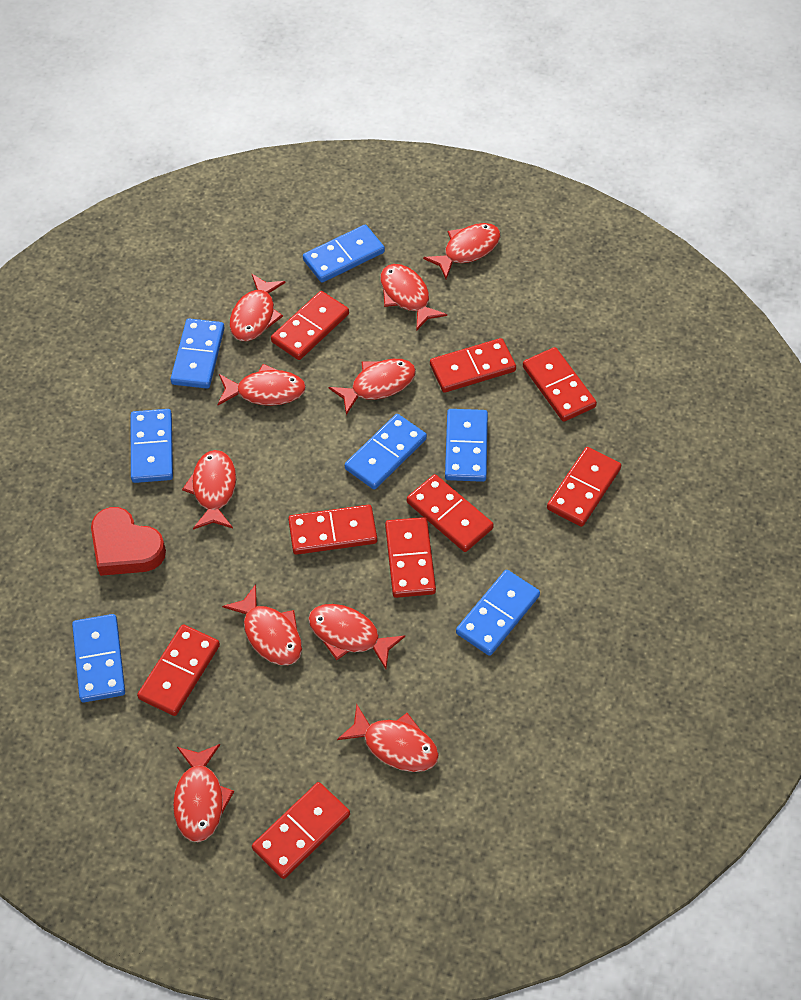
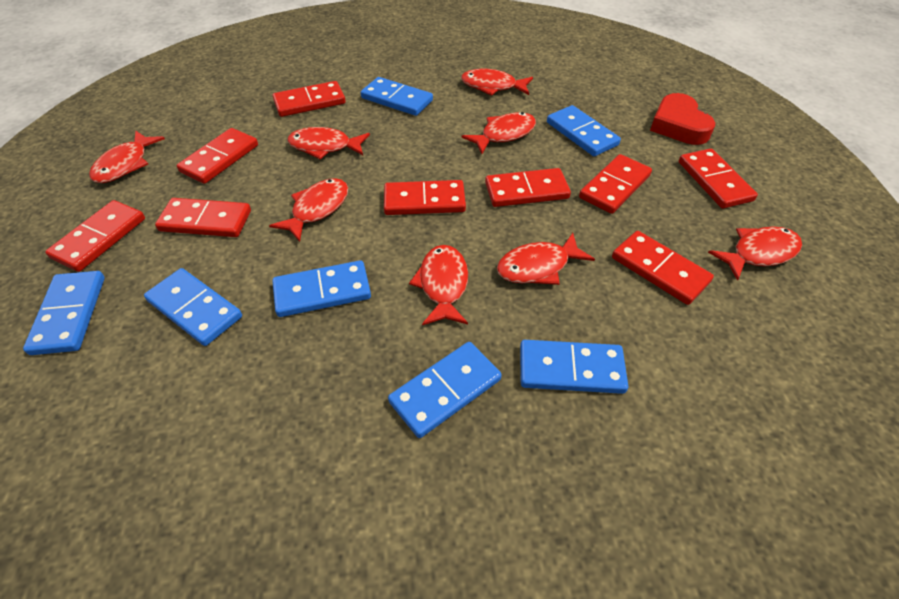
red fish: [173,744,234,842] [182,450,236,530] [217,364,306,406] [222,584,302,665] [230,274,286,341] [308,604,405,669] [329,359,416,415] [337,704,439,772] [381,264,447,330] [423,223,500,279] = 10 -> [89,131,165,183] [269,178,348,242] [287,127,370,159] [409,245,468,325] [461,69,533,96] [462,112,536,154] [497,233,595,285] [708,226,802,281] = 8

